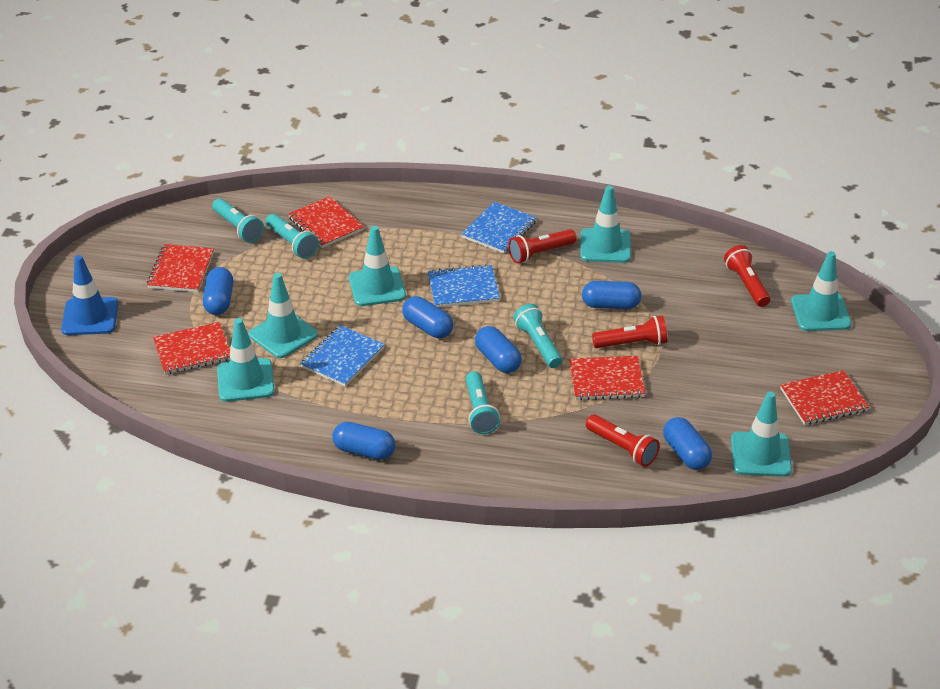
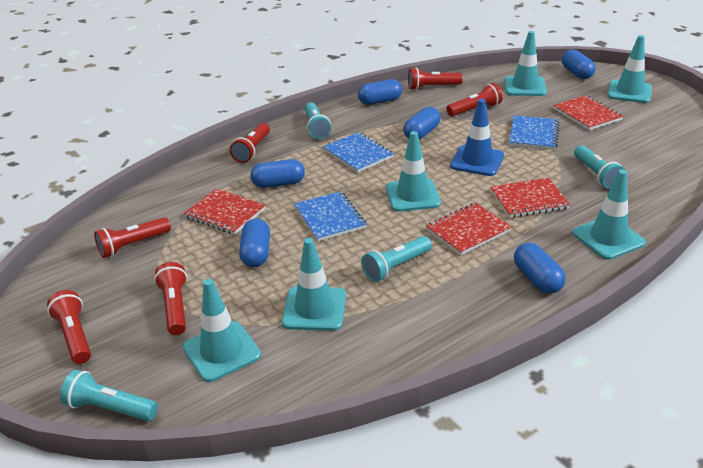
red flashlight: [508,229,577,263] [586,415,660,467] [592,316,667,348] [724,245,771,307] = 4 -> [47,290,91,364] [94,217,171,258] [154,262,187,335] [230,123,270,163] [408,68,463,90] [446,83,503,117] = 6
red notebook: [147,244,214,292] [153,322,230,375] [288,196,364,248] [569,356,645,400] [780,370,869,425] = 5 -> [184,188,266,235] [426,203,512,255] [490,178,570,218] [553,95,623,130] = 4

